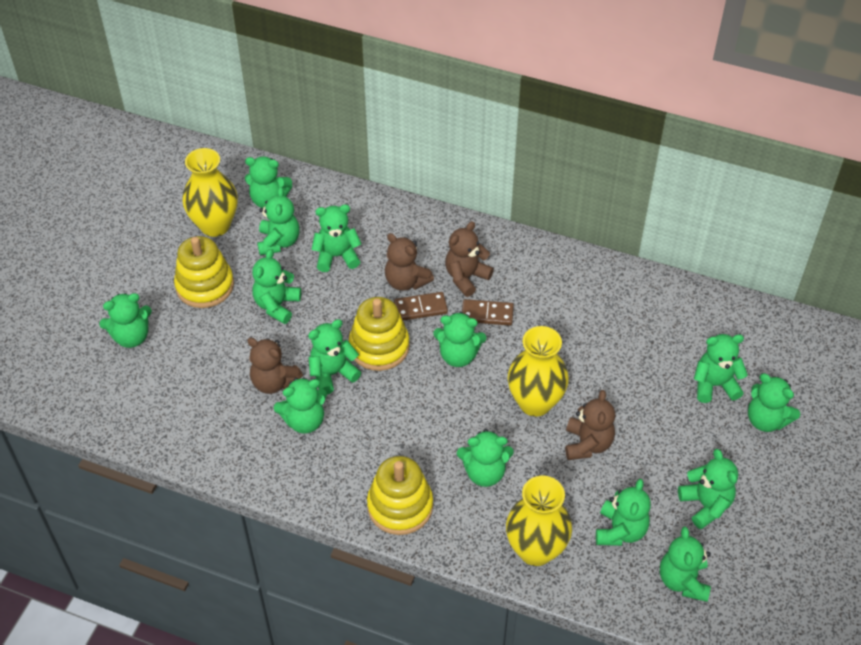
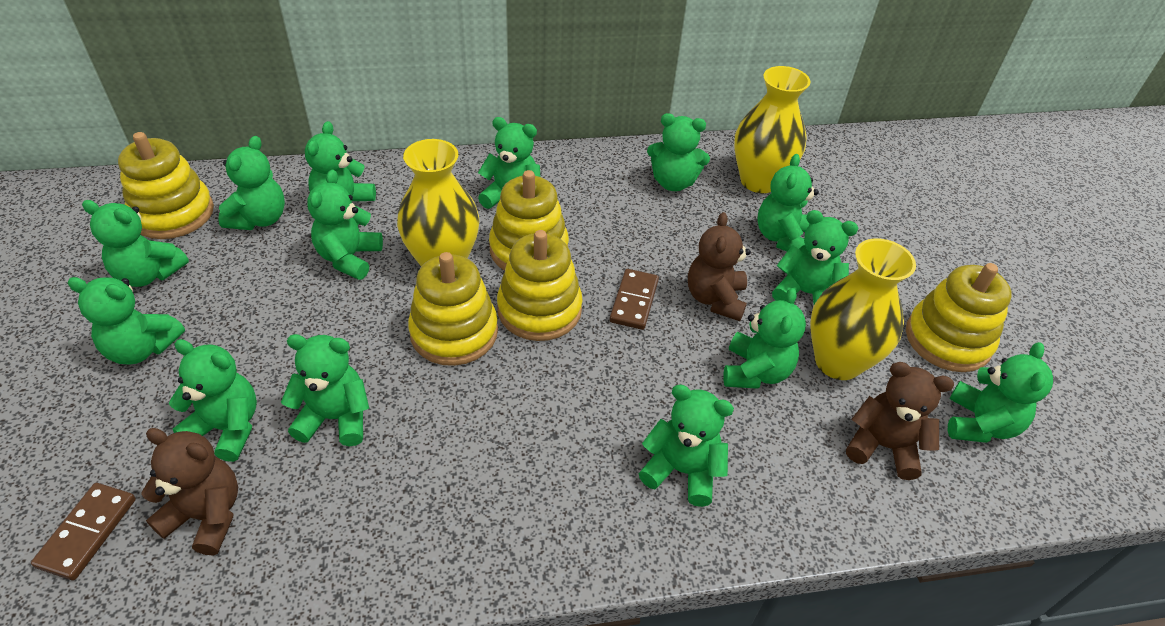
brown teddy bear: [247,338,303,394] [385,233,434,291] [445,221,494,297] [565,390,615,460] = 4 -> [141,428,238,555] [688,212,751,321] [846,362,954,480] = 3
yellow stacking toy: [174,236,234,308] [349,297,410,371] [367,456,433,535] = 3 -> [118,132,214,239] [408,252,498,366] [489,170,569,271] [497,230,583,341] [906,263,1012,372] = 5

